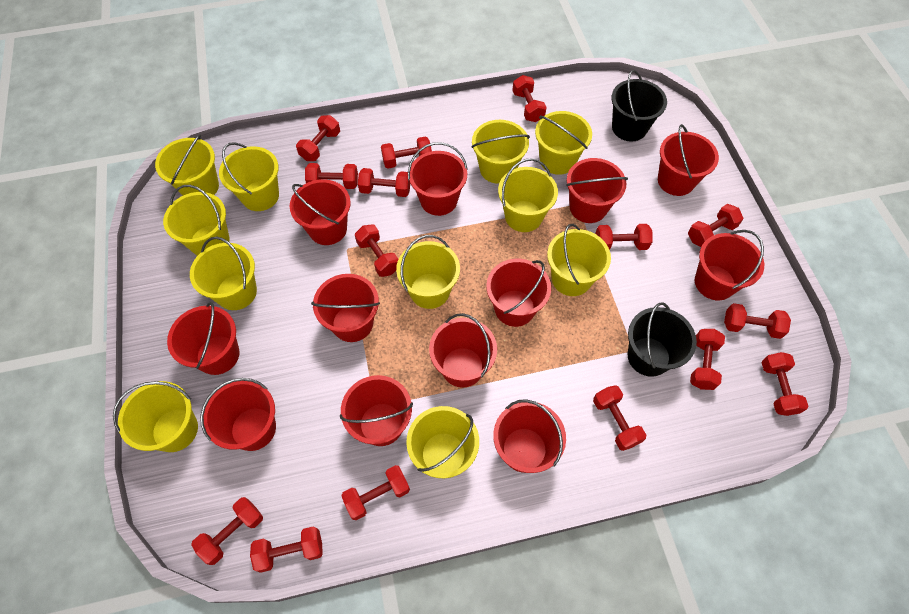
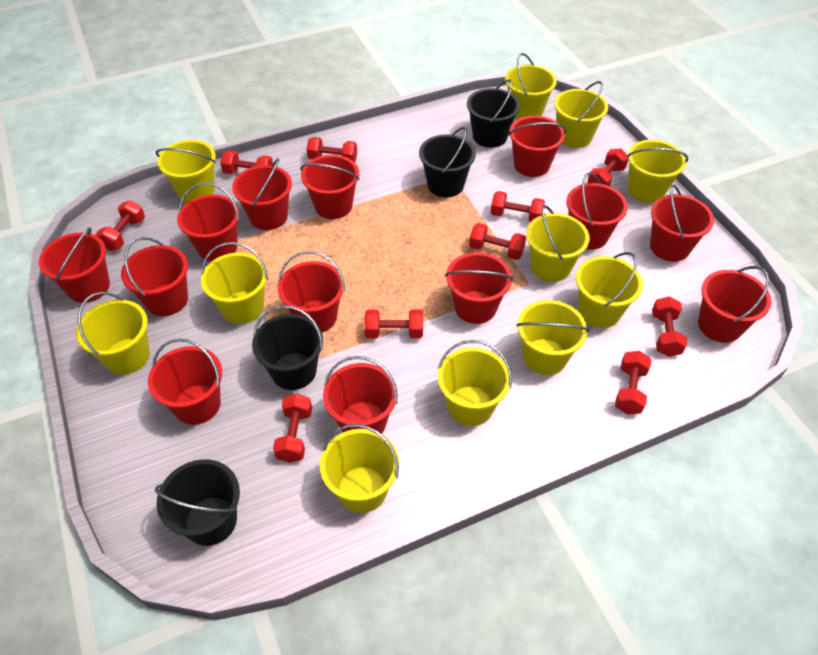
black bucket: [611,70,667,141] [628,303,697,377] = 2 -> [155,459,240,546] [252,305,323,390] [419,127,476,197] [467,80,520,148] = 4
red bucket: [167,302,239,375] [200,378,276,451] [290,179,351,245] [311,274,380,342] [340,375,413,446] [408,142,468,216] [429,313,497,387] [486,259,551,327] [493,399,566,473] [566,158,628,223] [658,124,719,196] [695,230,764,301] = 12 -> [39,227,110,303] [121,237,188,316] [148,338,222,425] [177,183,240,262] [232,158,292,230] [278,251,345,332] [300,155,360,219] [323,356,398,434] [445,252,513,324] [509,116,566,177] [566,173,628,250] [650,185,714,262] [698,266,771,343] = 13
red dumbbell: [191,497,263,565] [250,527,323,573] [296,115,340,161] [305,163,358,189] [341,465,410,520] [355,224,398,277] [358,168,410,197] [381,136,432,169] [512,75,547,122] [593,385,646,451] [595,224,653,250] [688,204,743,247] [690,329,725,390] [724,303,791,339] [762,352,809,416] = 15 -> [96,200,145,251] [220,150,273,174] [273,393,312,463] [306,137,357,162] [365,309,423,338] [469,223,526,260] [490,191,545,222] [587,149,628,186] [615,351,652,414] [652,296,687,357] = 10

